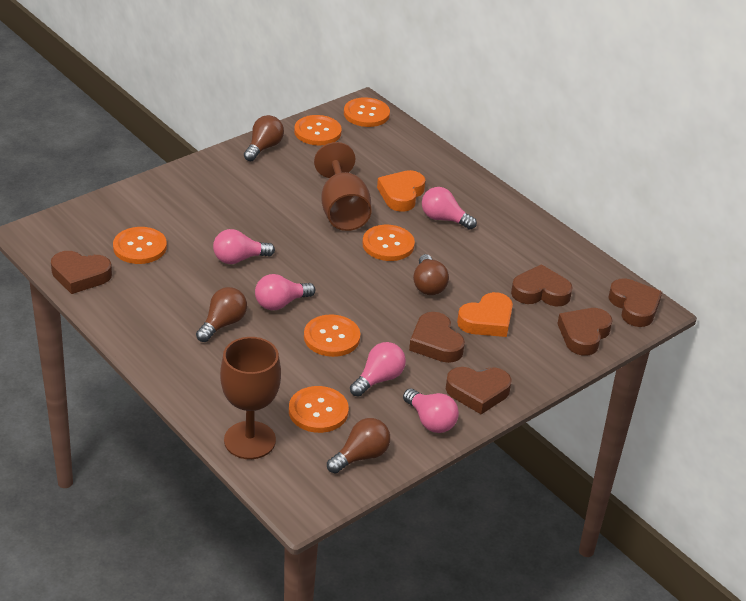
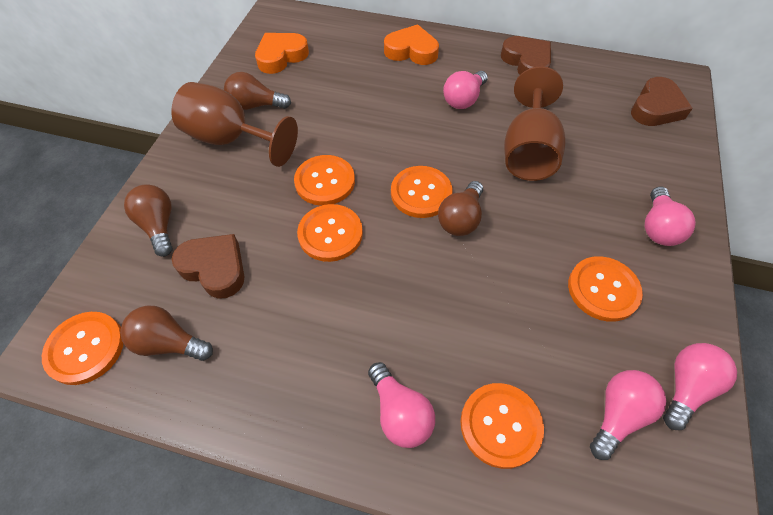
brown heart: [51,251,112,294] [409,312,465,363] [446,367,512,414] [511,264,573,306] [557,308,613,356] [608,278,662,327] = 6 -> [171,234,244,299] [501,36,551,75] [631,77,693,126] = 3

